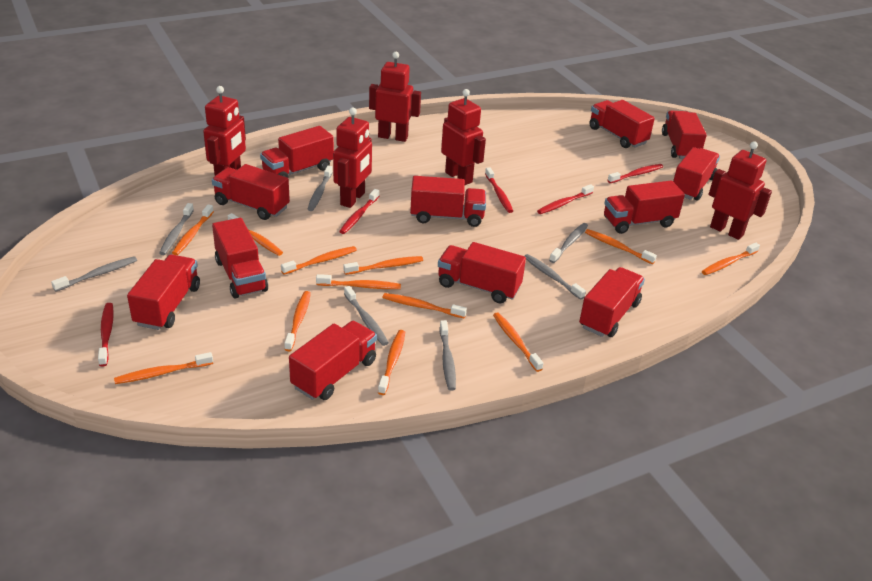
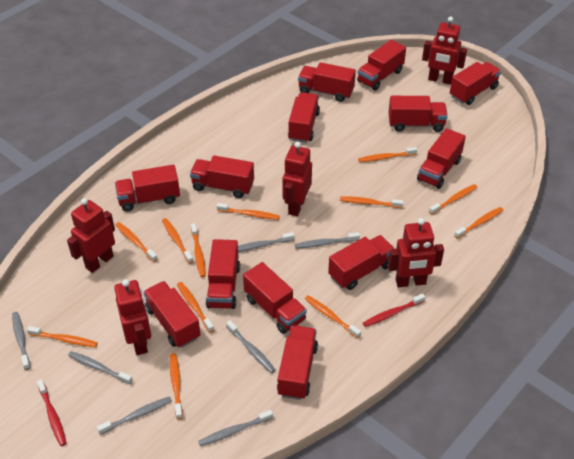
red toothbrush: [98,303,114,367] [339,189,379,234] [485,167,513,213] [537,184,594,214] [607,164,663,183] = 5 -> [37,379,67,446] [363,293,425,327] = 2
red truck: [127,254,200,330] [212,164,290,220] [212,218,268,299] [260,126,334,178] [289,321,377,400] [410,176,486,227] [438,242,526,304] [579,267,645,337] [589,100,655,148] [604,181,685,234] [662,111,707,159] [673,147,720,201] = 12 -> [115,165,180,211] [143,281,201,348] [190,155,254,198] [206,239,240,309] [243,262,307,334] [277,325,318,400] [288,92,320,143] [298,62,356,102] [328,235,395,290] [357,40,406,91] [388,96,448,132] [417,128,466,189] [450,62,501,105] = 13

